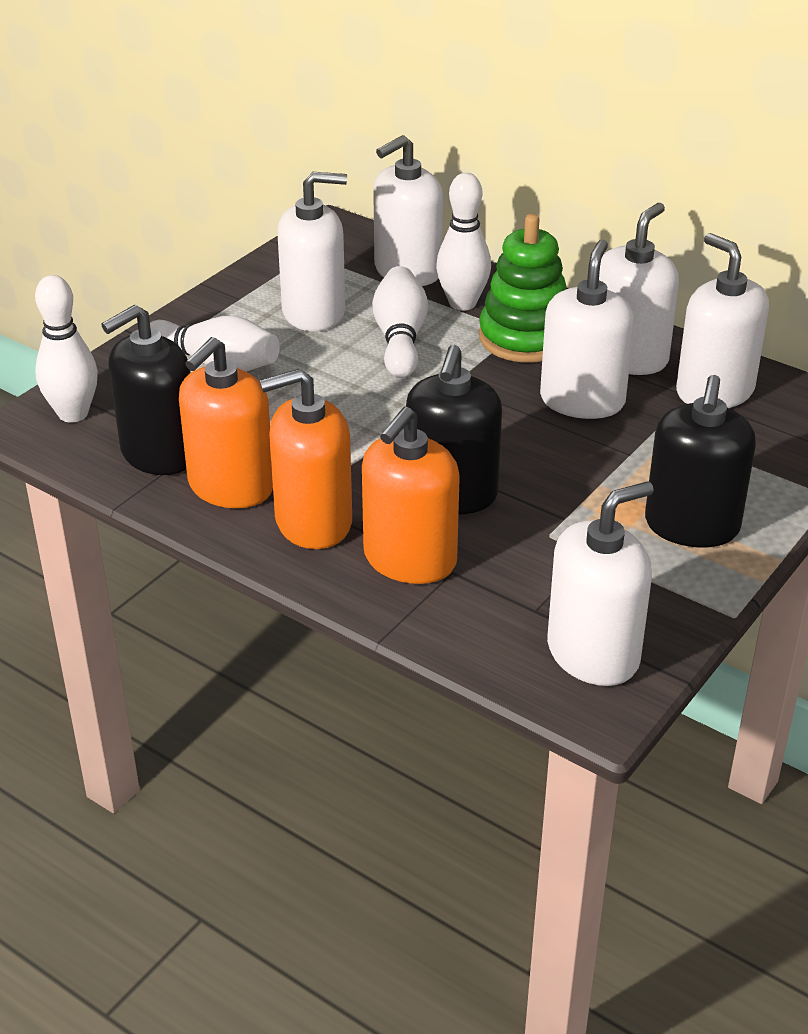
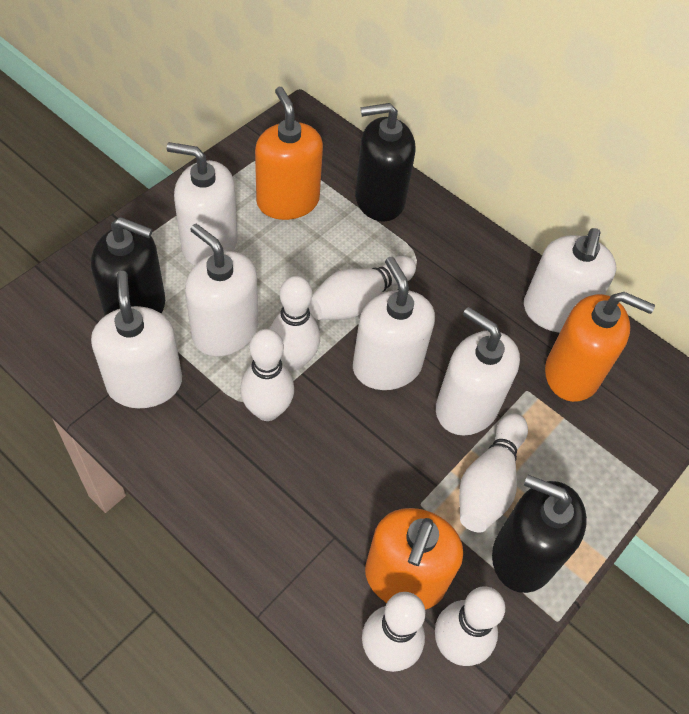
green stacking toy: [479,214,566,362] = 1 -> none = 0
white bowling pin: [35,275,98,423] [150,316,280,372] [372,266,428,378] [436,173,491,311] = 4 -> [240,329,294,421] [270,276,320,371] [308,256,416,320] [362,592,425,672] [435,586,505,666] [459,413,528,533] = 6

